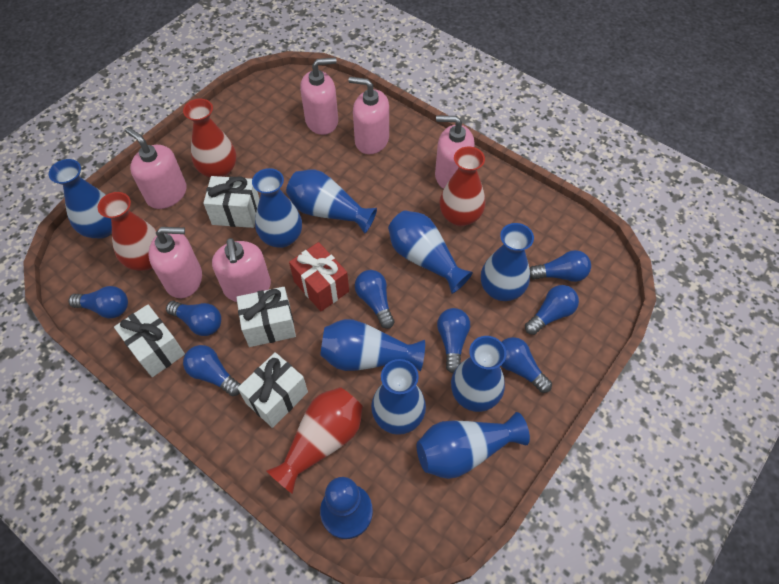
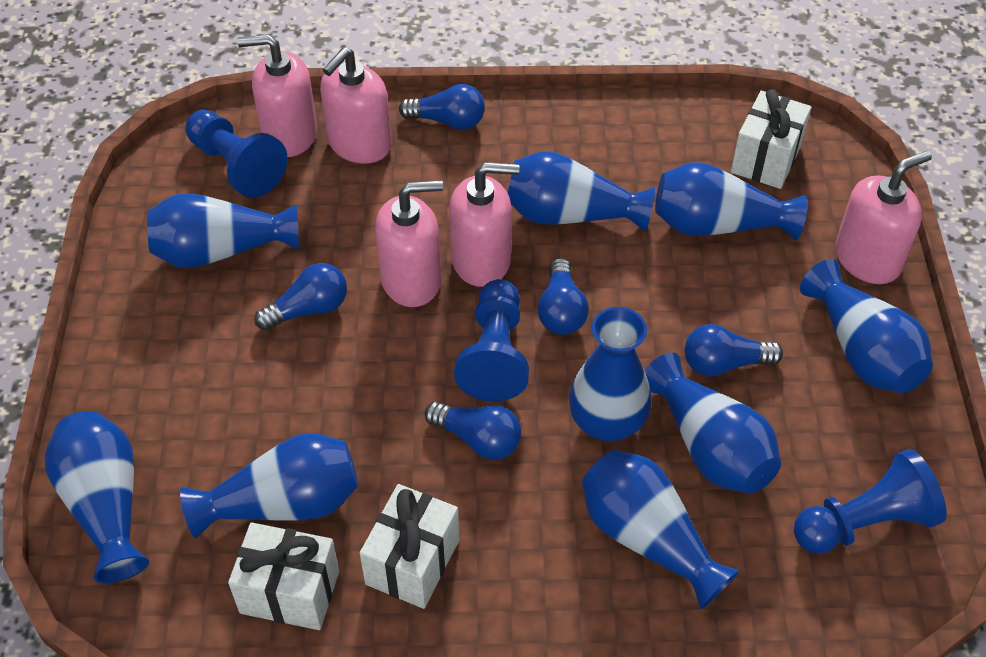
blue light bulb: [69,286,128,318] [166,301,221,336] [183,345,241,396] [355,270,394,329] [437,308,470,373] [501,337,552,393] [525,285,579,335] [529,250,591,282] = 8 -> [254,263,347,331] [399,84,485,130] [424,402,522,460] [538,258,589,335] [684,324,783,377] = 5
blue pawn: [320,477,373,539] = 1 -> [185,110,287,198] [454,279,529,402] [794,449,947,554] = 3
pink soap dispenser: [125,127,187,209] [148,227,202,298] [212,238,271,302] [300,57,338,135] [349,77,389,154] [435,115,474,189] = 6 -> [237,34,317,157] [320,47,391,164] [375,180,443,307] [449,162,520,287] [835,151,932,284] = 5
red gift: [289,242,349,311] = 1 -> none = 0
red vase: [98,192,157,271] [183,99,237,178] [266,387,363,494] [440,146,485,226] = 4 -> none = 0
white gift: [114,304,185,377] [203,176,260,228] [236,287,296,347] [237,352,308,428] = 4 -> [228,522,339,630] [360,484,459,609] [731,89,812,189] = 3

